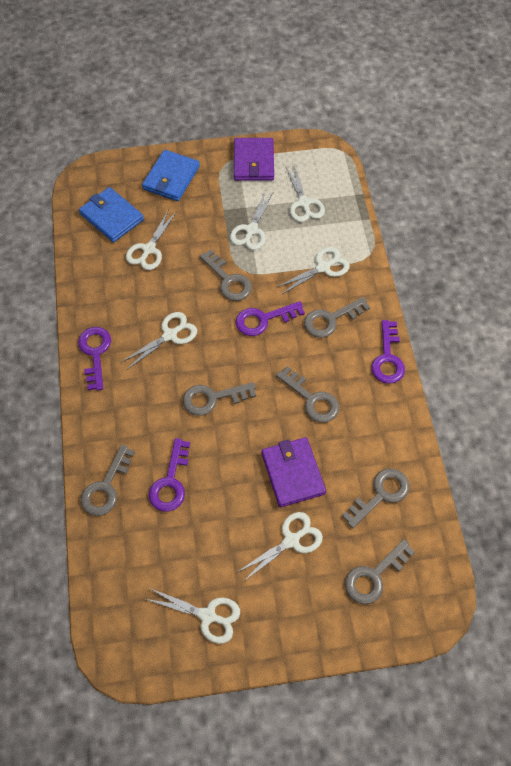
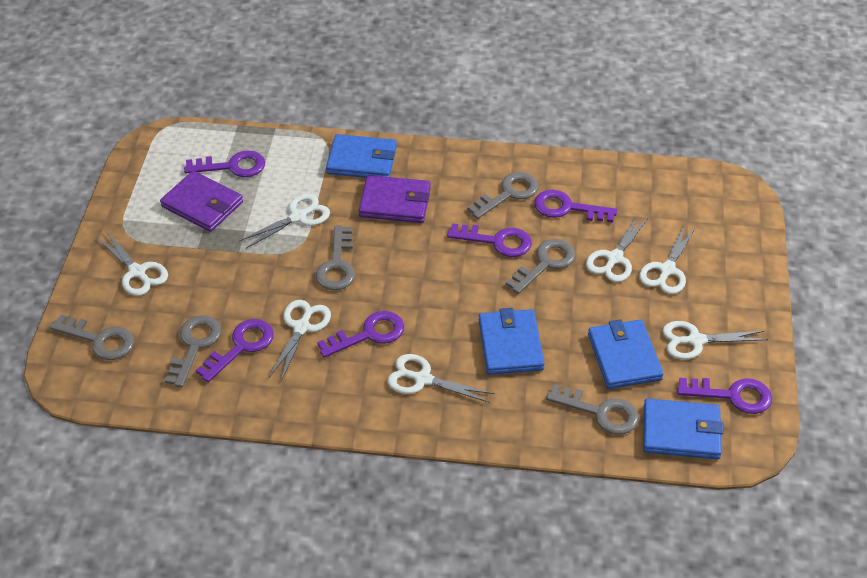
blue wallet: [79,187,144,243] [142,150,200,201] = 2 -> [326,134,397,178] [479,308,545,375] [588,319,664,389] [643,398,724,459] = 4
grey key: [81,445,135,516] [183,382,256,416] [200,249,252,301] [276,366,339,423] [304,297,370,338] [342,468,410,528] [345,539,415,604] = 7 -> [50,315,134,360] [165,315,222,388] [315,226,355,290] [467,172,539,219] [506,239,576,294] [546,384,639,435] = 6
purple key: [78,327,111,391] [149,438,190,512] [235,301,305,336] [371,320,405,384] = 4 -> [184,150,265,177] [196,319,274,382] [317,311,404,358] [447,223,532,257] [534,189,617,223] [677,378,772,414] = 6

